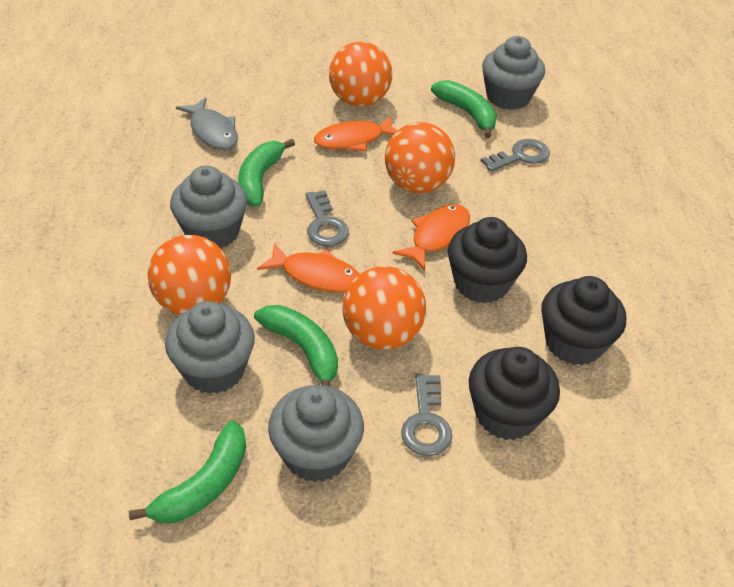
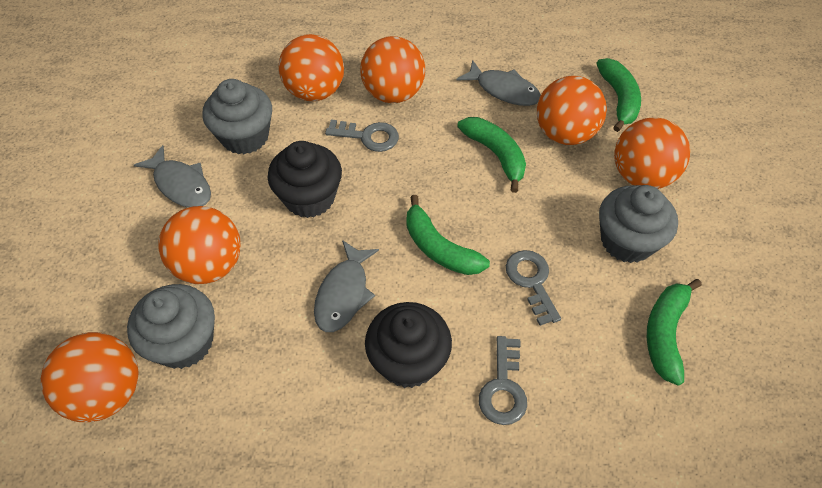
black cupcake: [447,217,527,304] [469,347,560,440] [541,276,626,365] = 3 -> [268,141,342,218] [365,302,452,388] = 2
grey cupcake: [165,301,255,394] [170,165,247,249] [268,385,364,483] [482,36,545,110] = 4 -> [127,284,215,369] [202,79,272,155] [599,185,678,263] = 3
grey fish: [176,97,238,150] = 1 -> [134,145,211,208] [314,240,379,332] [457,60,541,106] = 3
orange ball: [148,235,231,315] [329,42,392,107] [342,266,426,350] [385,122,455,193] = 4 -> [41,332,139,422] [158,206,241,284] [279,34,344,101] [360,36,425,103] [537,76,607,145] [614,118,690,189] = 6
orange fish: [257,243,359,293] [314,116,398,151] [392,204,470,271] = 3 -> none = 0

